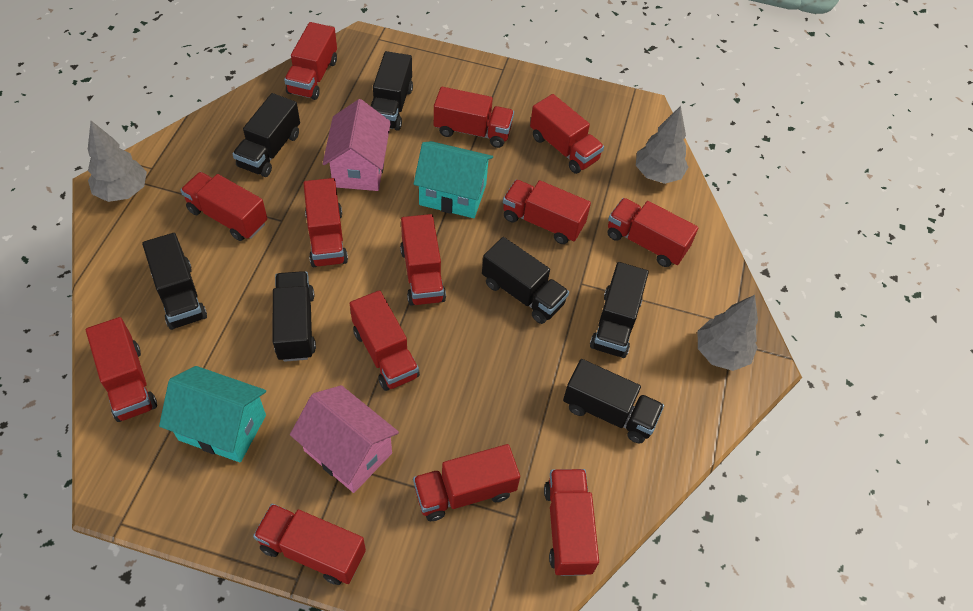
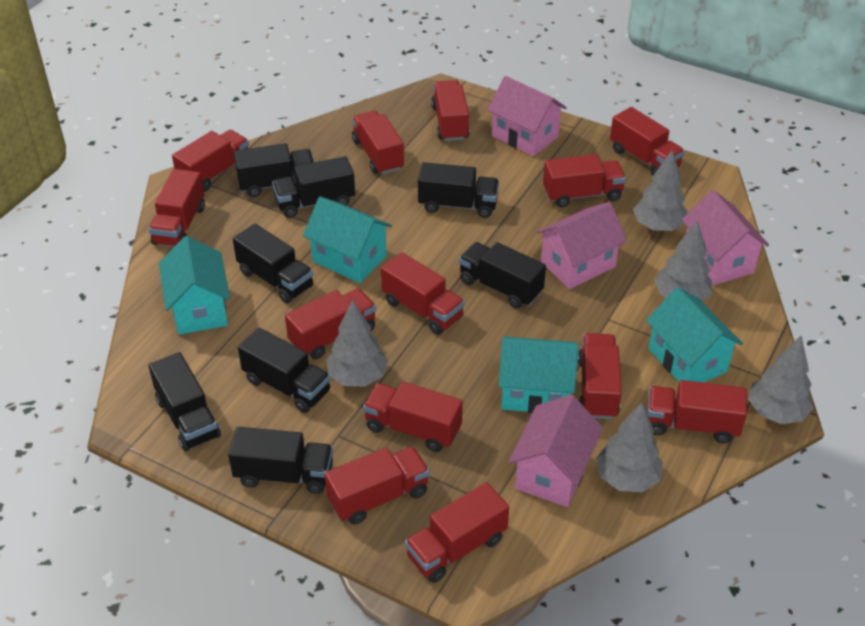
black truck: [142,233,207,330] [233,93,300,177] [273,271,316,362] [371,51,413,131] [482,237,569,324] [563,359,664,443] [590,262,649,358] = 7 -> [148,352,221,451] [228,427,333,494] [233,224,314,303] [234,143,314,197] [238,328,331,413] [272,156,355,218] [418,162,499,218] [459,242,546,309] = 8
grey tree: [88,121,147,202] [636,106,688,184] [698,295,758,371] = 3 -> [326,299,388,387] [596,403,663,492] [633,150,688,231] [654,220,712,301] [748,336,813,424] = 5
pink house: [290,385,399,493] [323,99,391,191] = 2 -> [487,76,567,157] [509,395,603,507] [537,202,627,289] [682,190,769,285] = 4
turquoise house: [159,366,266,463] [414,141,493,218] = 2 -> [159,236,230,335] [303,197,392,283] [499,336,579,413] [646,287,743,383] = 4

